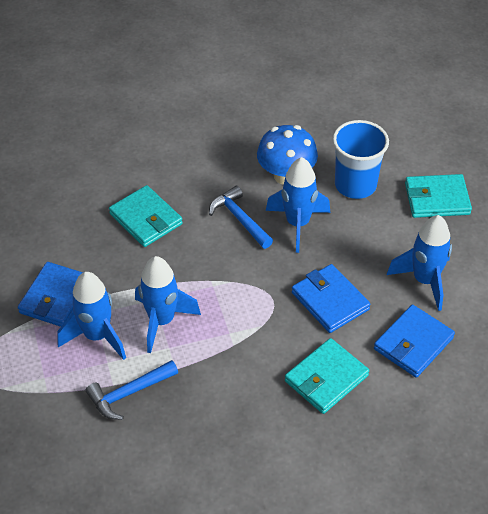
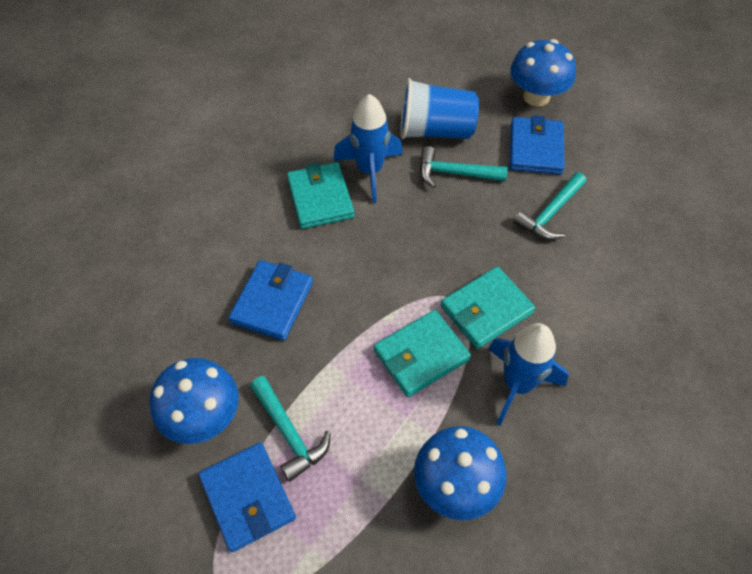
blue hammer: [86,360,178,420] [209,186,273,249] = 2 -> none = 0
blue mushroom: [257,125,318,185] = 1 -> [150,358,239,444] [414,426,506,520] [510,39,576,107] = 3
blue rocket: [57,272,126,360] [135,256,201,353] [266,157,330,253] [387,215,452,311] = 4 -> [333,94,403,203] [488,323,569,426] = 2
turquoise hammer: none = 0 -> [250,376,331,482] [420,146,508,188] [513,172,586,240] = 3

